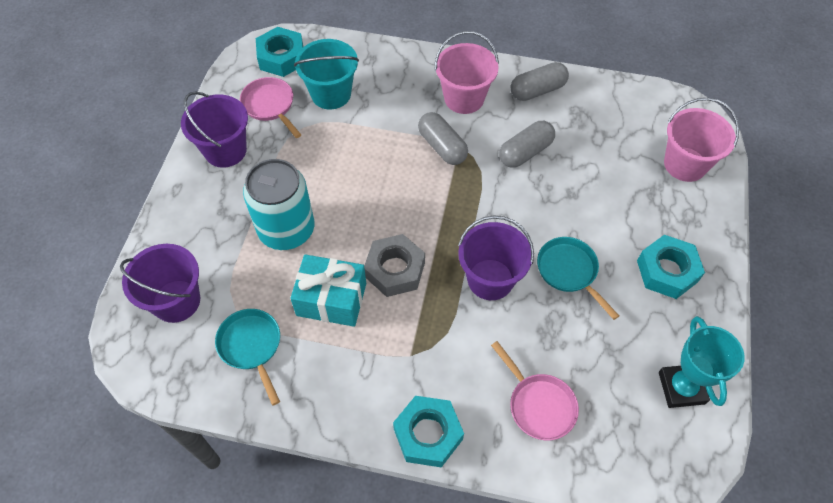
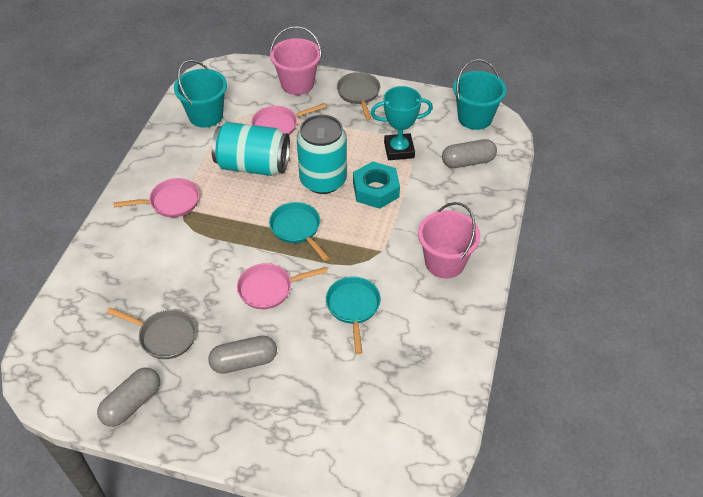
grey nut: [364,234,425,297] = 1 -> none = 0
grey pan: none = 0 -> [107,308,196,359] [337,72,380,120] = 2
pink pan: [240,77,301,138] [491,341,579,440] = 2 -> [113,178,200,217] [237,263,328,309] [251,103,326,135] = 3
purple bucket: [120,244,200,323] [181,91,248,168] [458,215,534,300] = 3 -> none = 0
turquoise bucket: [294,39,359,109] = 1 -> [174,60,227,128] [453,59,507,130] = 2
turquoise can: [243,159,315,250] = 1 -> [212,122,290,176] [297,114,347,194] = 2
turquoise gift: [290,254,366,327] = 1 -> none = 0
turquoise nut: [256,27,303,77] [393,396,464,467] [637,235,705,299] = 3 -> [353,161,400,209] = 1

